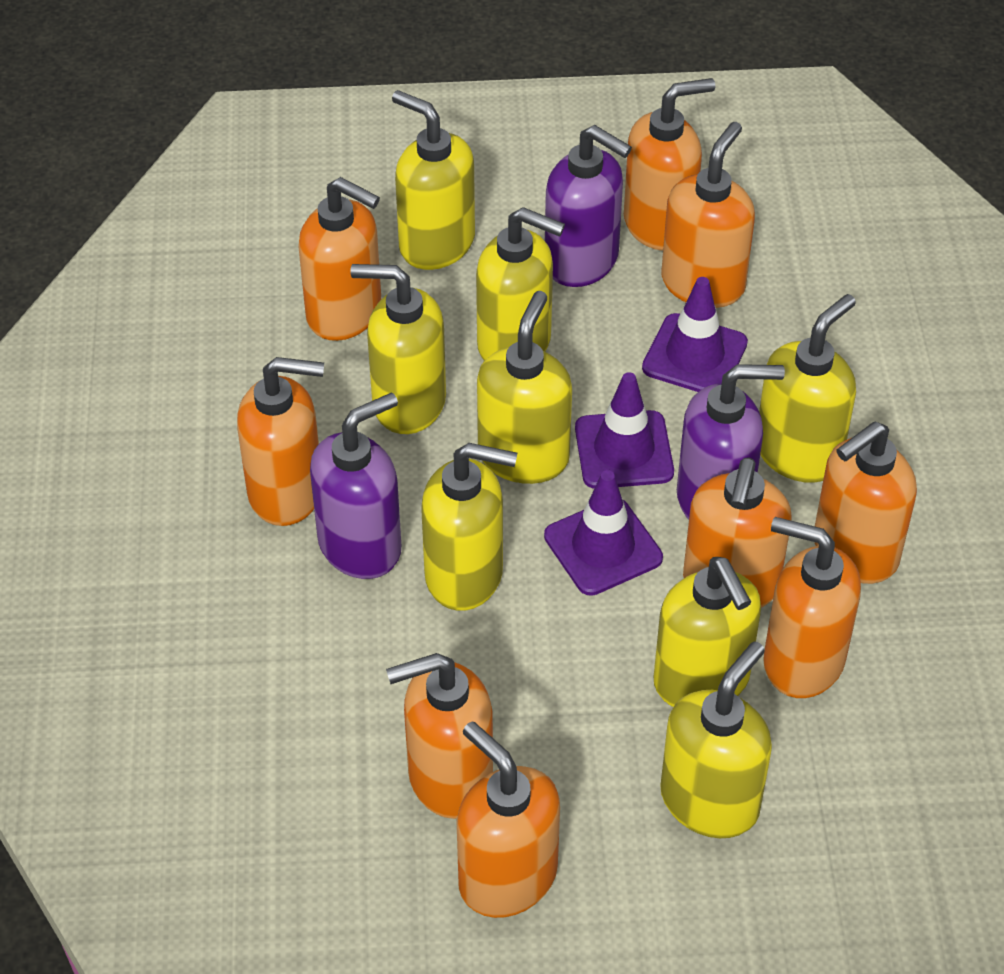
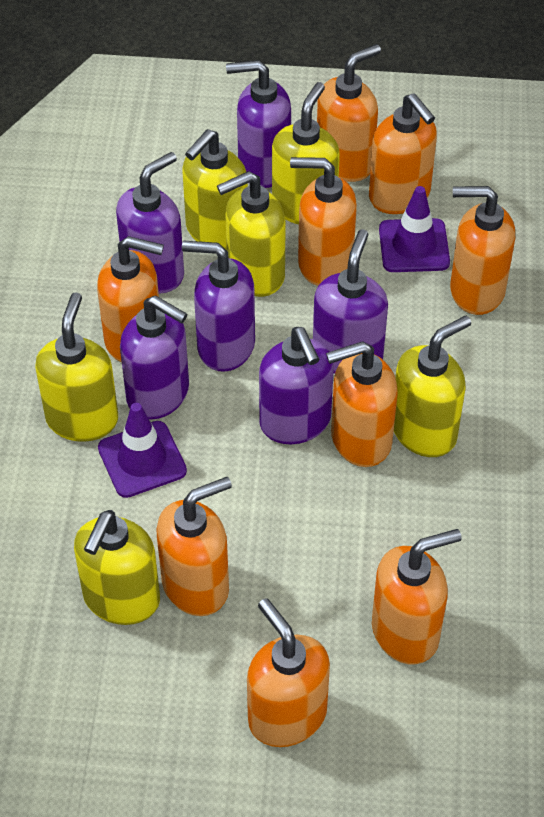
purple soap dispenser: [310,392,401,579] [545,125,632,287] [677,364,785,520] = 3 -> [116,152,184,294] [120,296,189,420] [182,241,255,372] [226,60,291,188] [259,327,334,444] [313,229,388,374] = 6
purple traffic cone: [544,470,663,596] [575,372,674,489] [642,277,748,392] = 3 -> [98,403,187,498] [379,186,450,272] = 2
yellow soap dispenser: [350,264,446,434] [392,90,475,270] [421,443,517,611] [476,207,565,361] [477,291,572,484] [654,557,761,707] [660,641,772,838] [759,294,856,483] = 8 -> [35,292,118,442] [74,510,160,625] [183,129,248,250] [217,171,286,297] [272,82,340,224] [394,316,471,457] = 6

